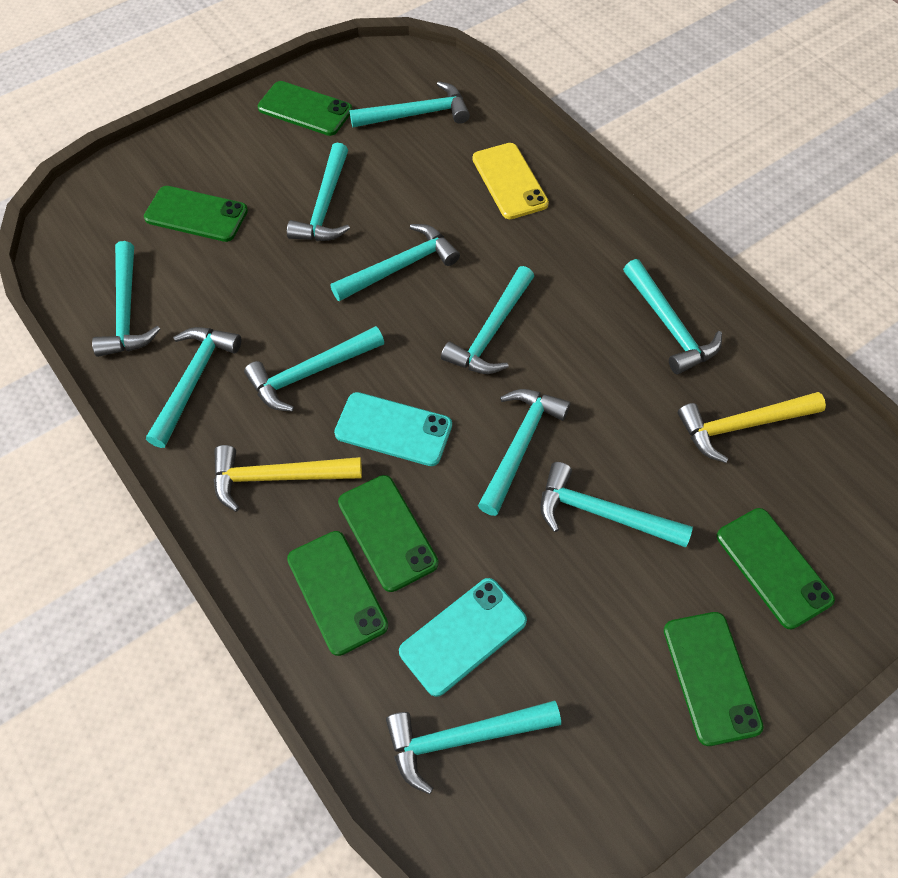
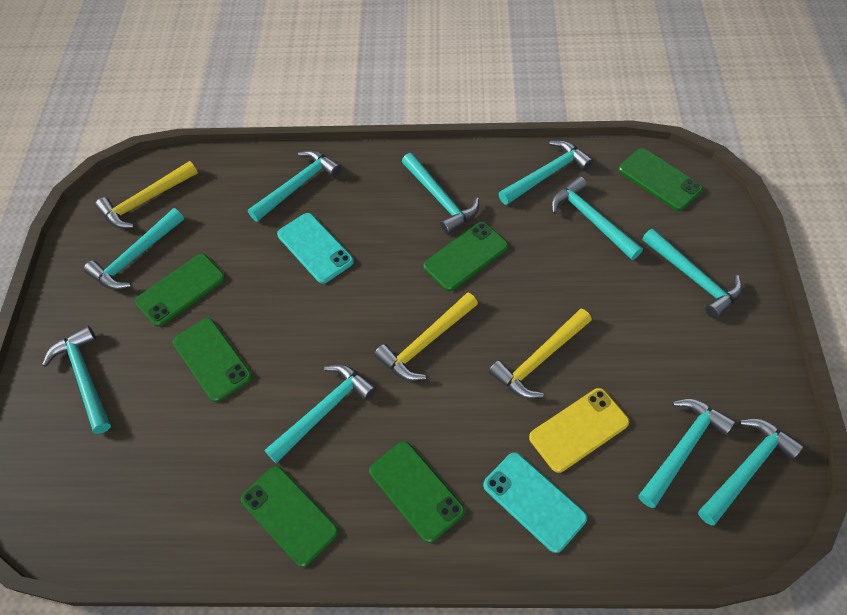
turquoise hammer: [92,241,160,357] [146,327,241,448] [244,326,384,412] [287,143,350,241] [330,224,460,301] [350,81,470,127] [386,701,561,795] [441,266,534,374] [478,389,570,516] [540,462,693,548] [623,259,722,374] = 11 -> [42,326,111,434] [84,208,184,290] [248,150,341,222] [264,364,377,463] [402,153,479,235] [498,140,594,205] [551,176,643,260] [638,398,736,508] [642,228,743,319] [698,418,804,526] = 10
yellow hammer: [213,445,362,512] [678,392,826,463] = 2 -> [95,161,198,229] [374,292,478,381] [489,309,592,399] = 3

